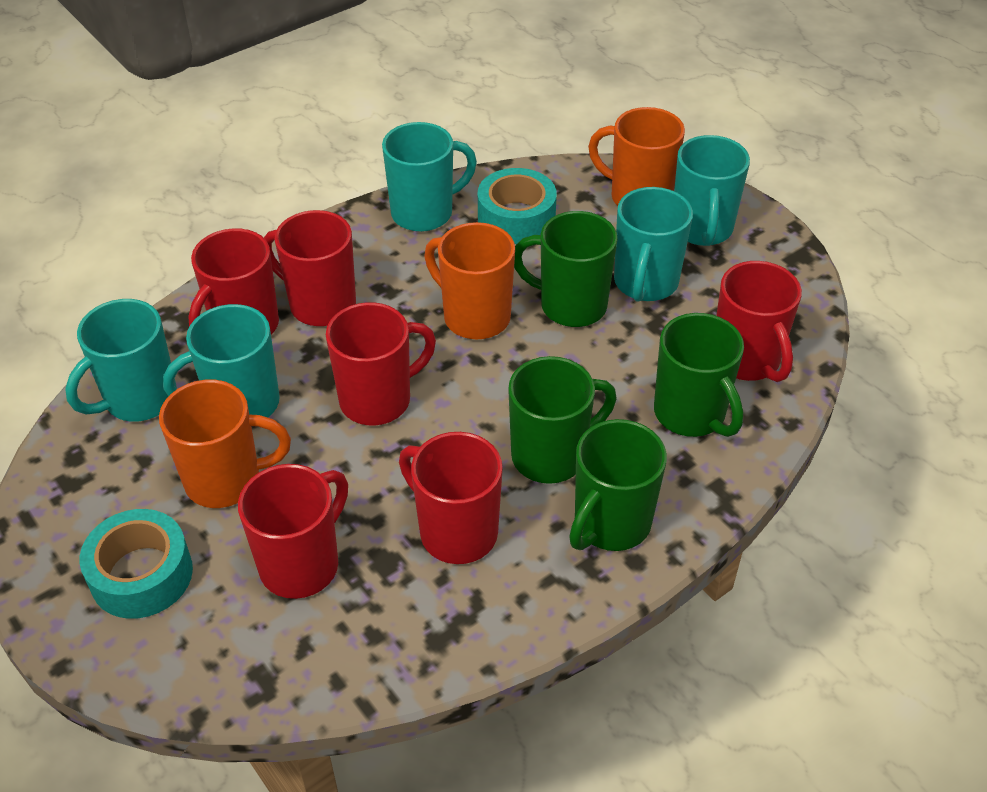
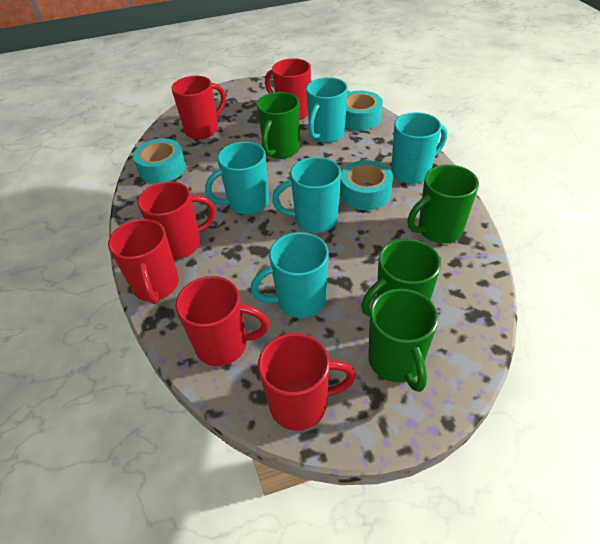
orange mug: [159,380,291,508] [424,222,515,340] [588,107,685,206] = 3 -> none = 0
turquoise tape: [80,509,193,619] [478,168,557,244] = 2 -> [133,138,186,184] [340,160,393,210] [345,91,383,130] = 3

